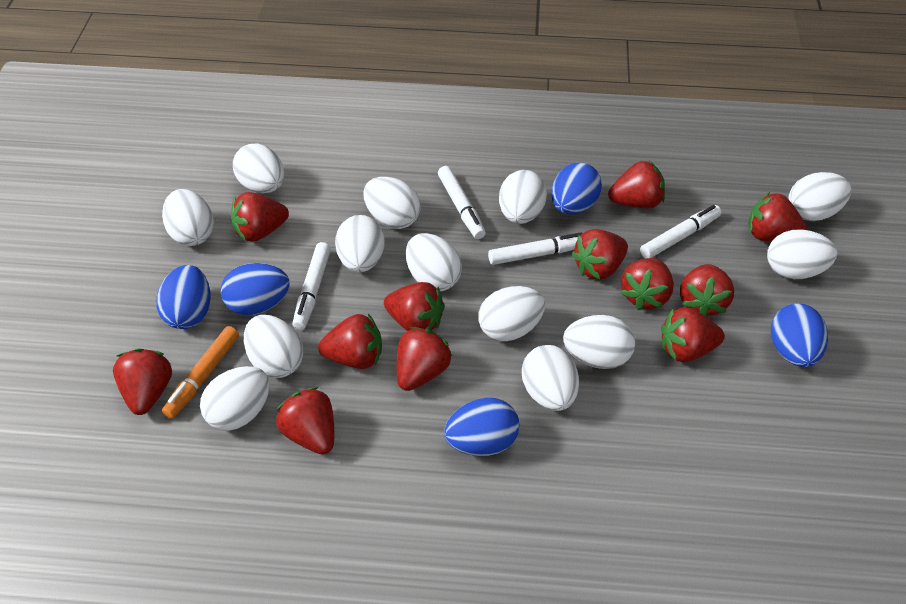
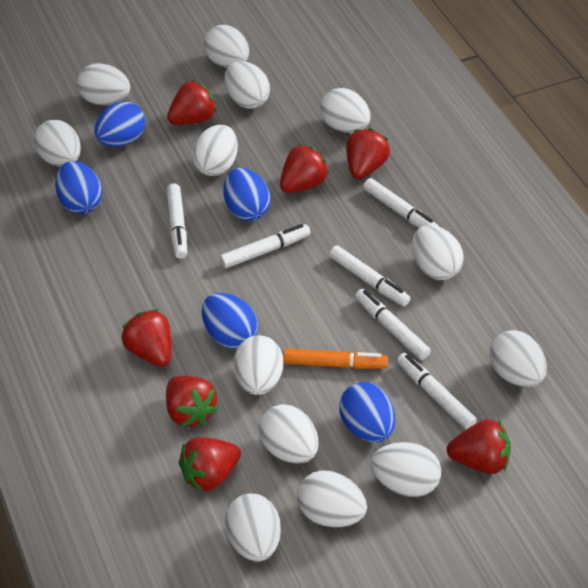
red strawberry: [113,349,172,415] [231,192,289,242] [276,387,334,454] [318,314,382,369] [384,282,445,331] [397,327,452,391] [572,229,628,280] [608,160,665,208] [621,258,674,310] [661,307,725,362] [680,264,734,316] [748,192,808,241] = 12 -> [121,309,172,367] [166,376,219,427] [167,80,217,125] [178,437,241,492] [280,144,329,193] [346,128,390,179] [447,419,511,474] = 7
white marker: [292,242,331,330] [438,166,486,239] [488,232,583,265] [640,205,722,259] = 4 -> [167,183,187,259] [220,224,311,268] [329,246,411,306] [355,289,431,360] [363,178,439,228] [397,353,477,430] = 6

